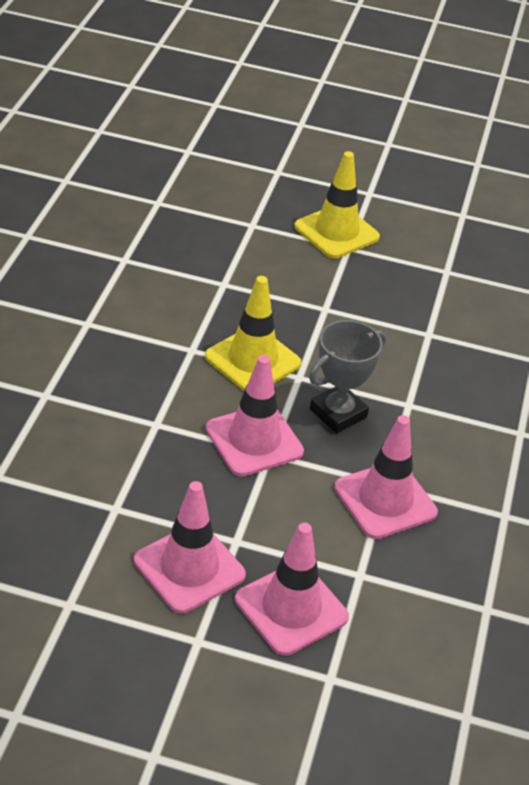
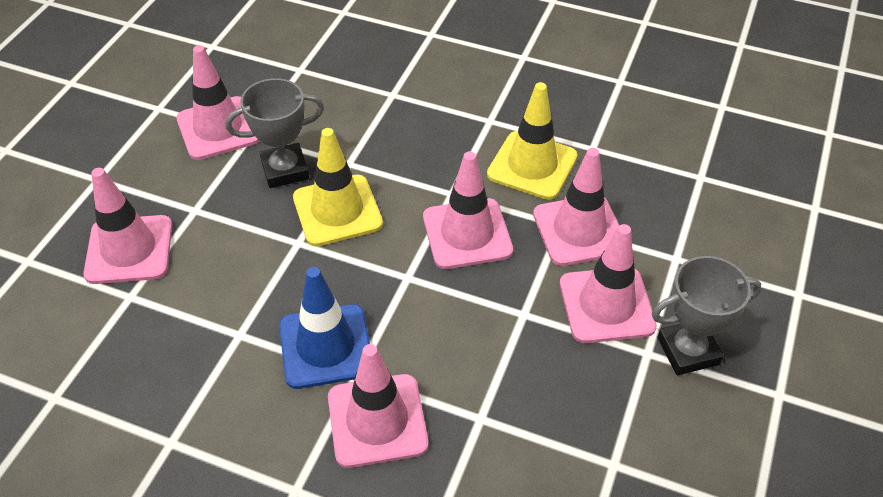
blue traffic cone: none = 0 -> [279,267,370,389] = 1
grey trophy: [309,320,386,433] = 1 -> [226,78,324,188] [652,256,761,375] = 2
pink traffic cone: [134,481,246,613] [206,355,304,476] [235,523,349,656] [334,415,438,539] = 4 -> [83,168,172,284] [176,45,259,160] [328,344,428,468] [423,151,513,269] [533,148,619,266] [560,224,657,343] = 6

